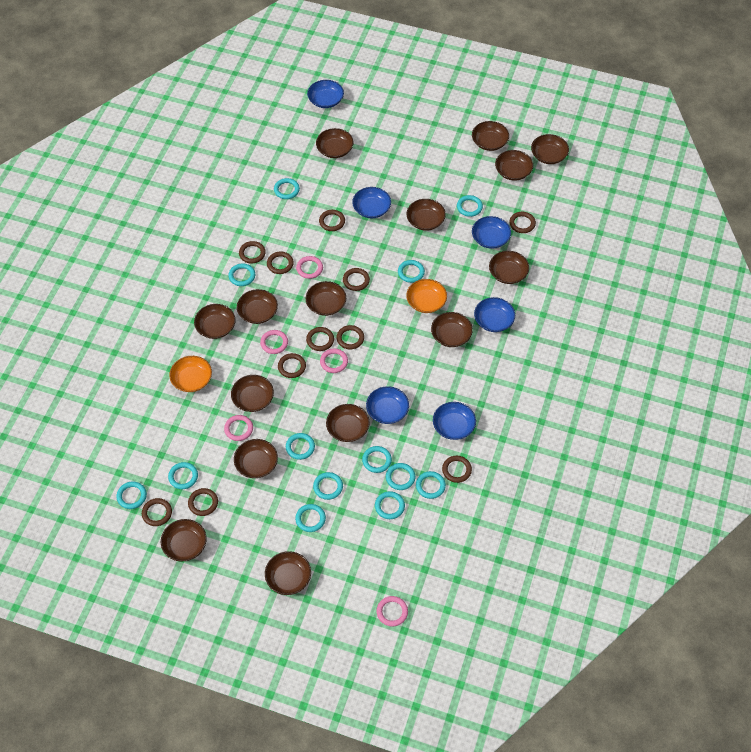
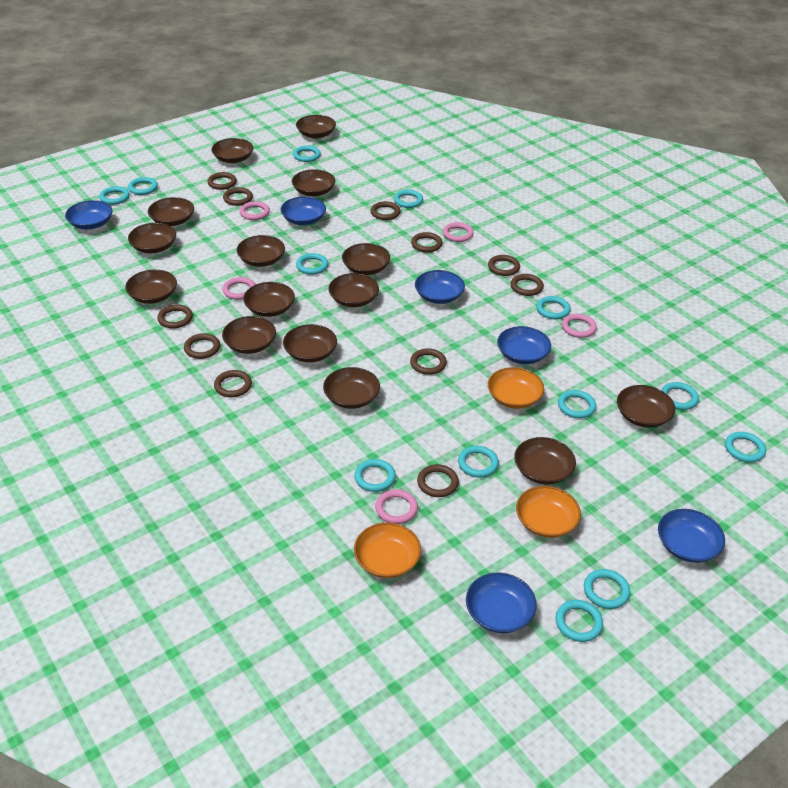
orange bowl: [169,356,212,392] [406,279,447,313] = 2 -> [354,523,421,578] [488,367,544,409] [516,486,581,538] = 3

